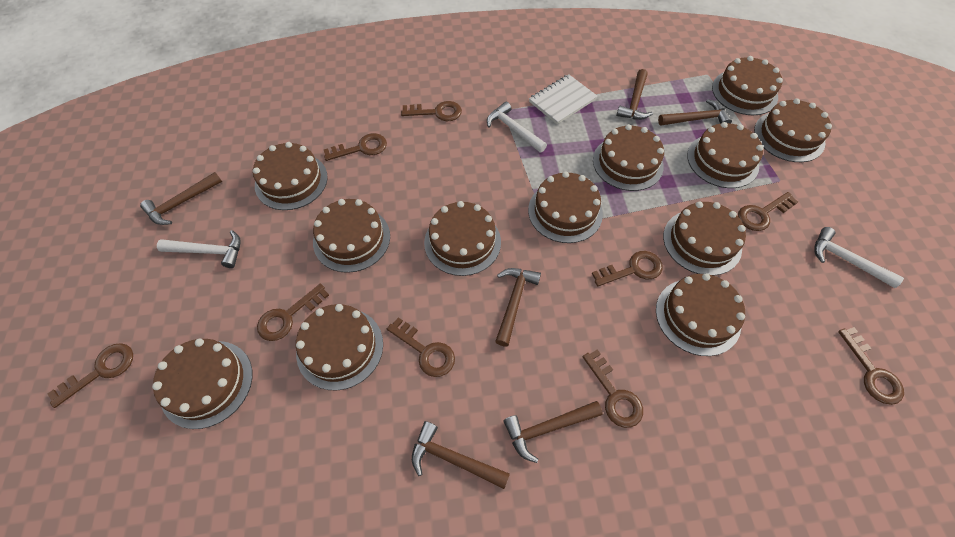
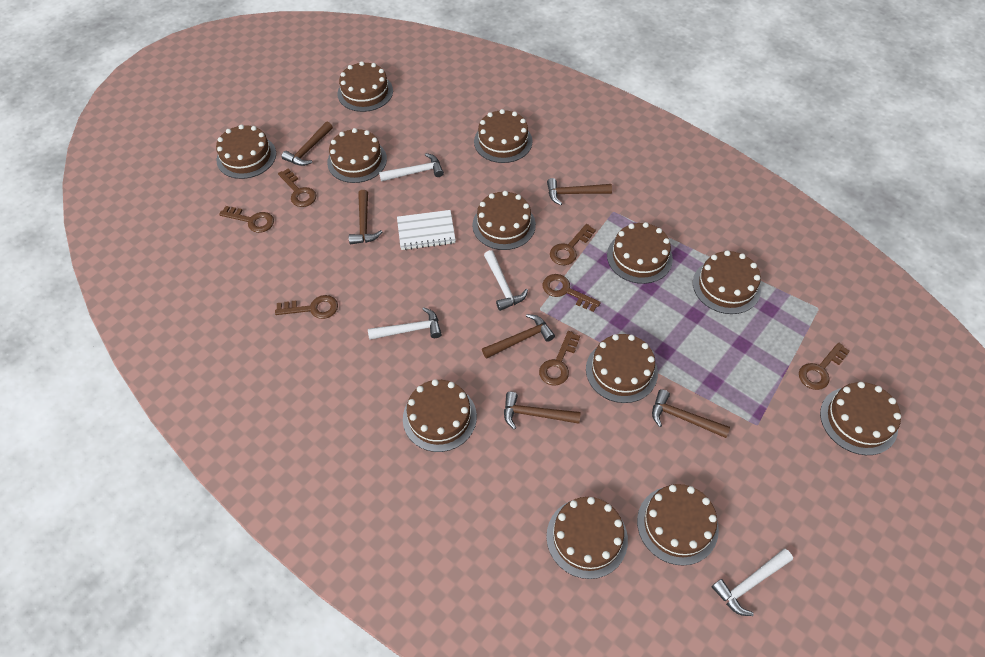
brown key: [48,343,133,408] [257,284,329,341] [324,133,387,161] [387,317,455,377] [401,101,462,121] [583,349,643,428] [592,251,663,286] [738,192,798,231] [838,327,904,405] = 9 -> [219,206,274,233] [275,295,338,319] [278,169,316,207] [539,331,580,386] [542,274,601,312] [550,224,596,265] [799,342,850,390] = 7
white hammer: [157,230,241,268] [487,102,547,153] [814,227,904,288] = 3 -> [368,307,442,340] [379,153,444,182] [484,250,528,311] [712,549,793,616] = 4

